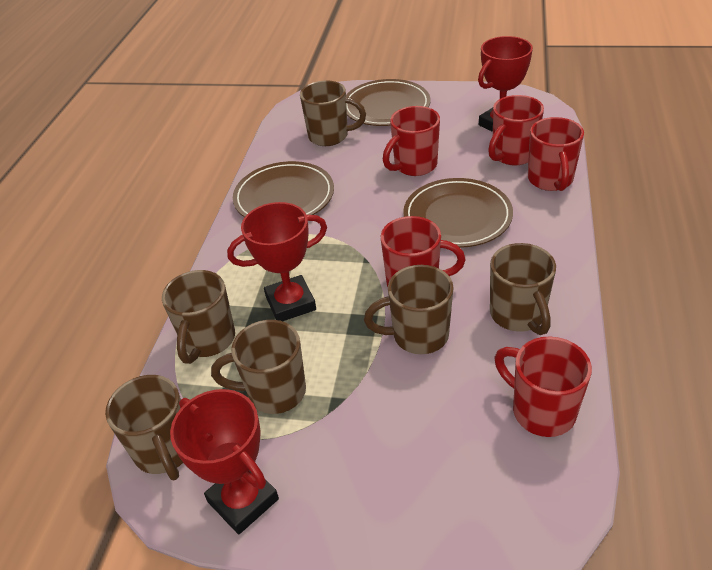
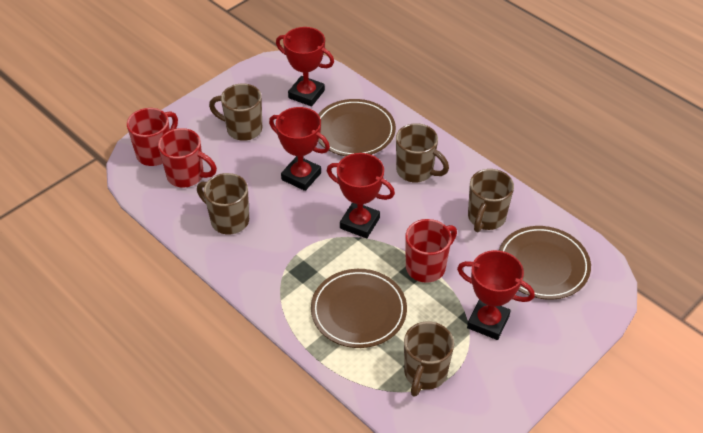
brown mug: [105,375,183,480] [162,270,235,364] [211,320,306,414] [300,80,366,146] [364,265,453,354] [490,243,556,335] = 6 -> [197,173,249,234] [209,83,262,141] [396,123,449,182] [404,321,454,397] [468,169,514,232] = 5
red mug: [381,216,466,287] [383,106,440,176] [488,95,544,166] [495,336,592,437] [528,117,584,191] = 5 -> [127,108,178,166] [158,128,217,188] [405,219,457,283] = 3
red trophy: [170,389,279,534] [227,202,327,321] [478,36,533,132] = 3 -> [269,107,330,191] [276,27,334,106] [327,153,395,238] [457,250,535,340] = 4

